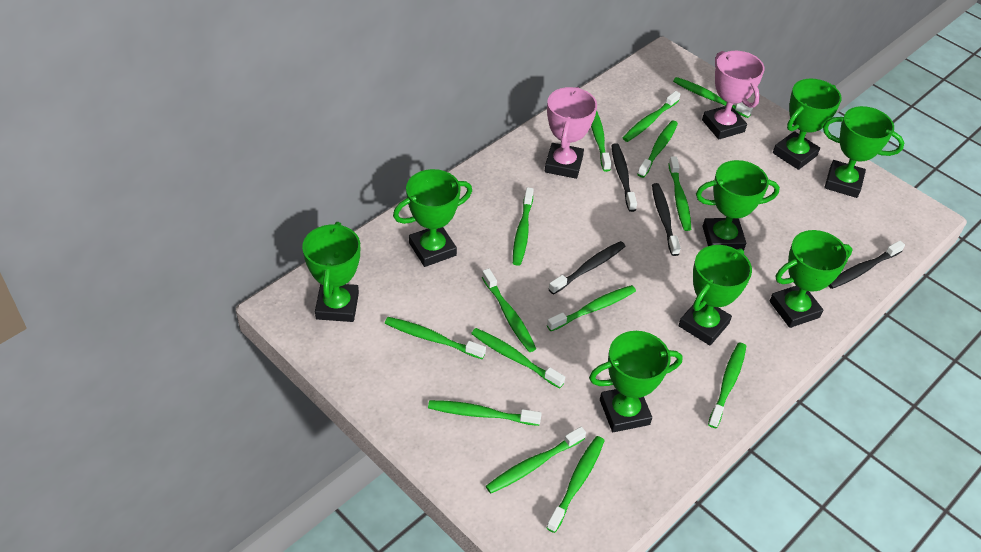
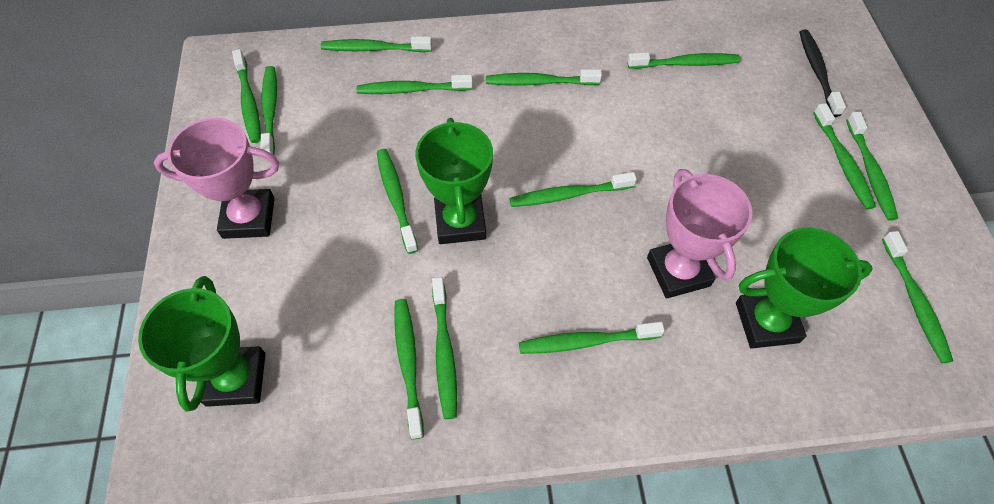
black toothbrush: [549,241,626,295] [611,143,637,212] [652,183,681,256] [829,241,905,289] = 4 -> [799,29,846,117] = 1
green trophy: [302,222,360,322] [393,169,472,267] [589,331,683,432] [679,245,752,345] [696,160,780,250] [770,230,852,328] [773,78,842,170] [823,106,904,198] = 8 -> [138,276,265,412] [415,118,493,244] [736,228,873,349] = 3

